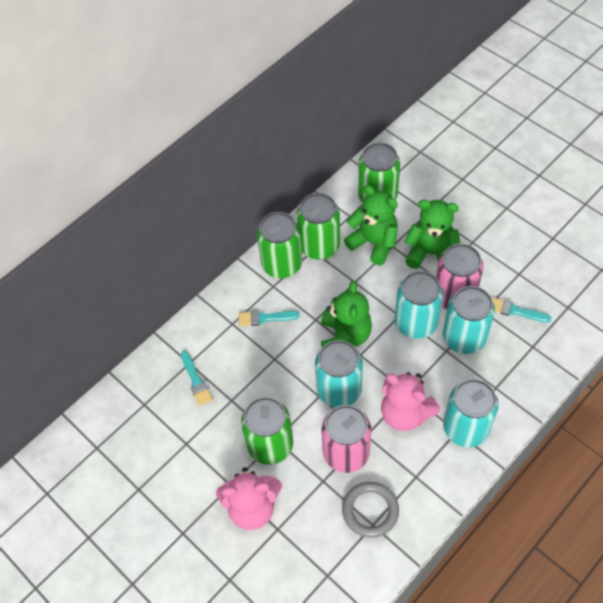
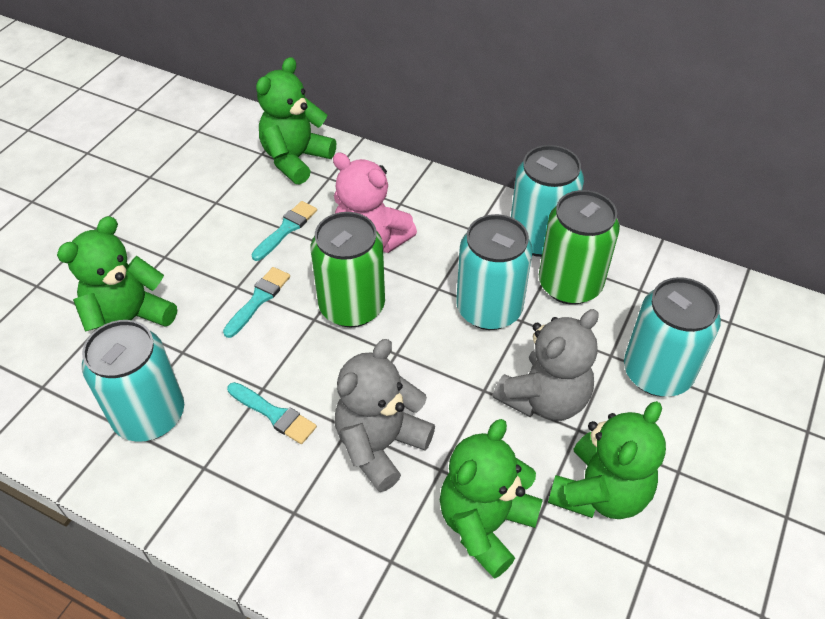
green can: [241,397,293,465] [257,212,302,278] [297,193,340,260] [358,143,400,203] = 4 -> [311,212,385,327] [539,190,620,305] = 2
green teddy bear: [321,281,372,347] [344,185,398,265] [404,200,461,269] = 3 -> [57,216,177,331] [256,57,336,185] [440,419,543,579] [548,401,666,519] = 4
grey ring: [342,482,399,538] = 1 -> none = 0
grey teddy bear: none = 0 -> [335,339,435,492] [493,309,599,421] = 2
pink can: [321,405,371,473] [436,244,483,309] = 2 -> none = 0
pink teddy bear: [216,467,282,530] [381,372,440,431] = 2 -> [333,152,417,253] = 1

